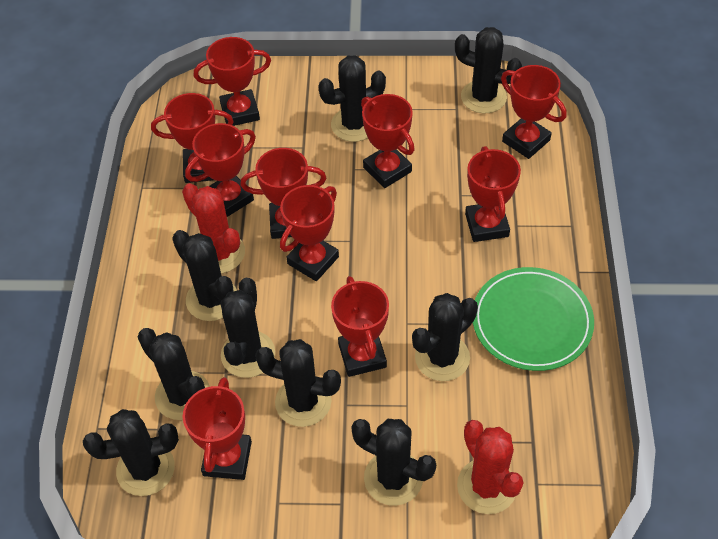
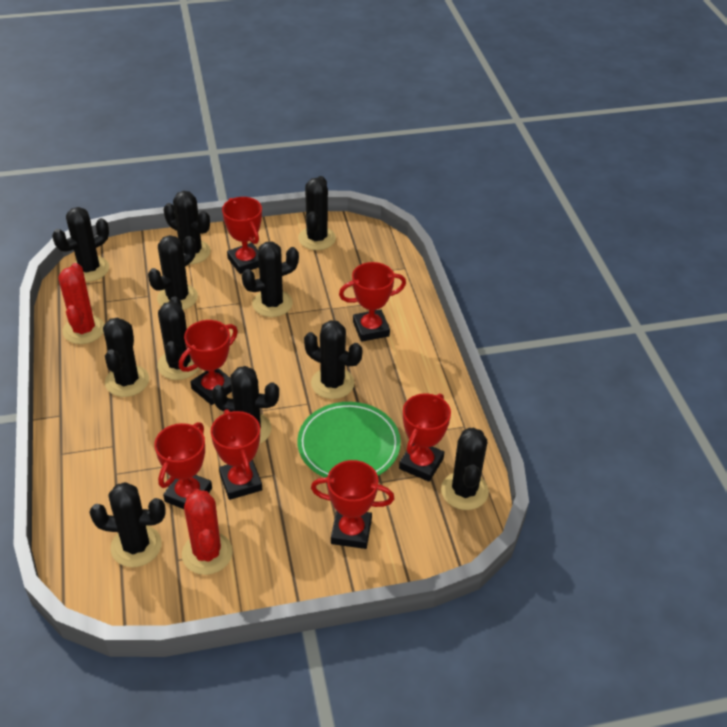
black cactus: [83,409,179,496] [138,328,210,420] [172,230,237,321] [221,278,275,378] [255,339,341,427] [318,55,386,142] [351,419,436,506] [412,293,478,381] [455,27,522,113] = 9 -> [52,207,109,282] [89,482,166,567] [103,317,149,397] [148,235,198,310] [157,296,199,380] [164,191,211,264] [211,366,279,444] [242,242,299,317] [298,176,336,250] [304,320,362,399] [441,428,489,510] = 11
red trophy: [151,93,234,183] [183,377,252,480] [185,123,256,217] [194,37,271,126] [240,148,327,239] [280,185,339,281] [331,276,389,377] [361,94,415,188] [465,146,521,242] [501,65,566,159] = 10 -> [154,422,212,509] [179,320,238,405] [211,409,262,500] [222,197,262,274] [311,460,395,549] [339,262,406,342] [399,393,451,482] = 7

